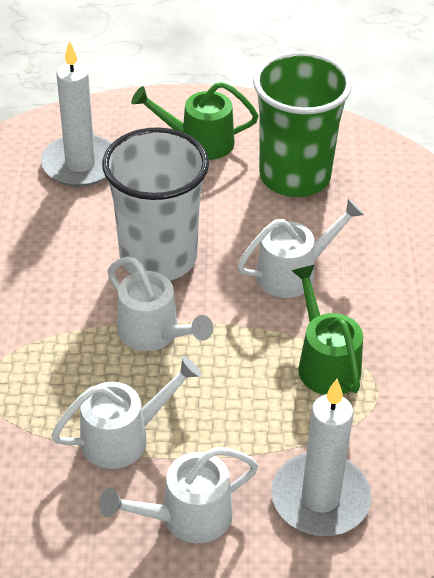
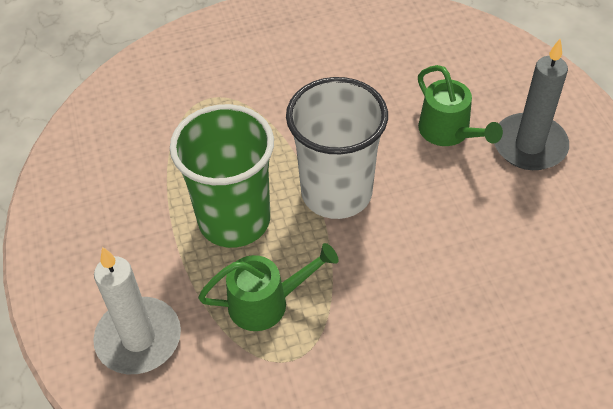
grey candle: none = 0 -> [494,39,569,170] = 1
white candle: [41,41,112,187] [271,379,372,536] = 2 -> [93,247,181,374] = 1
white watering can: [51,357,201,469] [99,447,259,543] [107,257,213,351] [237,198,364,298] = 4 -> none = 0

